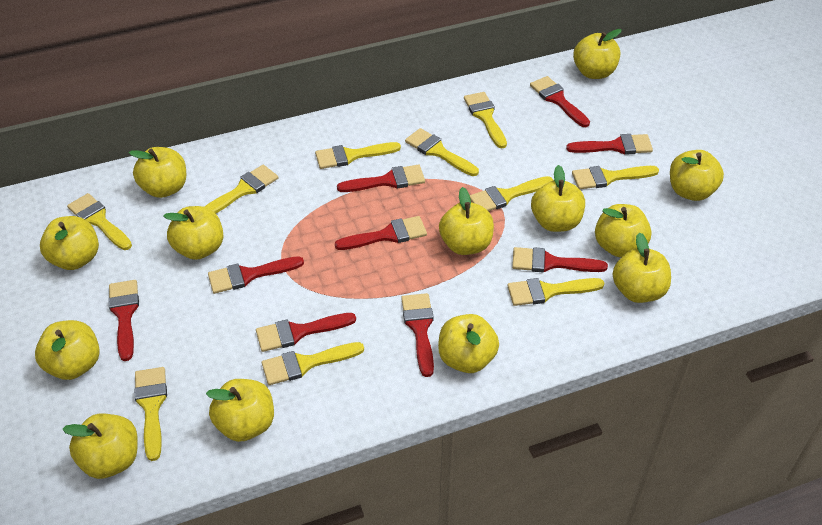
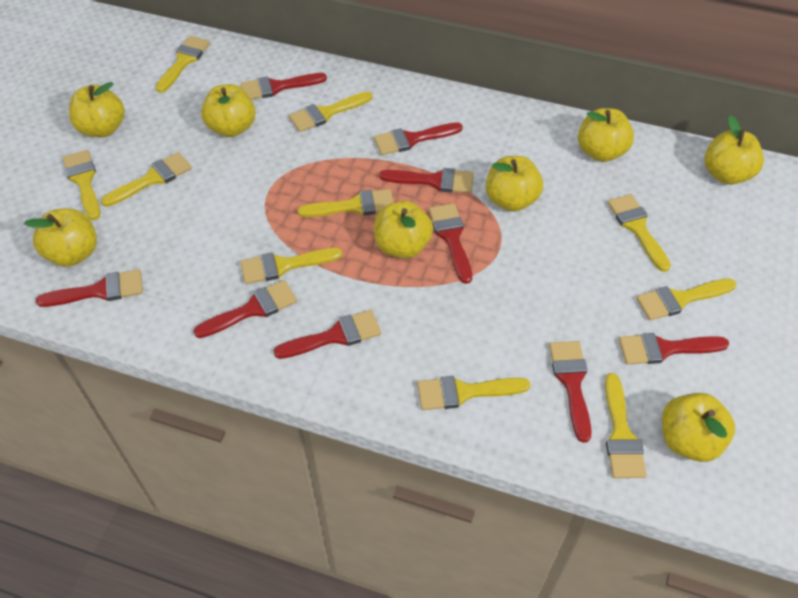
yellow apple: [35,320,100,380] [40,216,99,270] [62,414,138,479] [129,147,186,198] [163,206,223,260] [206,379,274,442] [438,314,499,373] [439,187,494,255] [531,165,585,232] [573,29,622,79] [595,204,652,257] [613,232,671,303] [670,150,724,201] = 13 -> [24,208,97,267] [69,82,125,137] [201,84,256,137] [374,201,433,259] [486,156,543,212] [578,108,634,162] [662,393,735,462] [704,115,764,185] = 8

